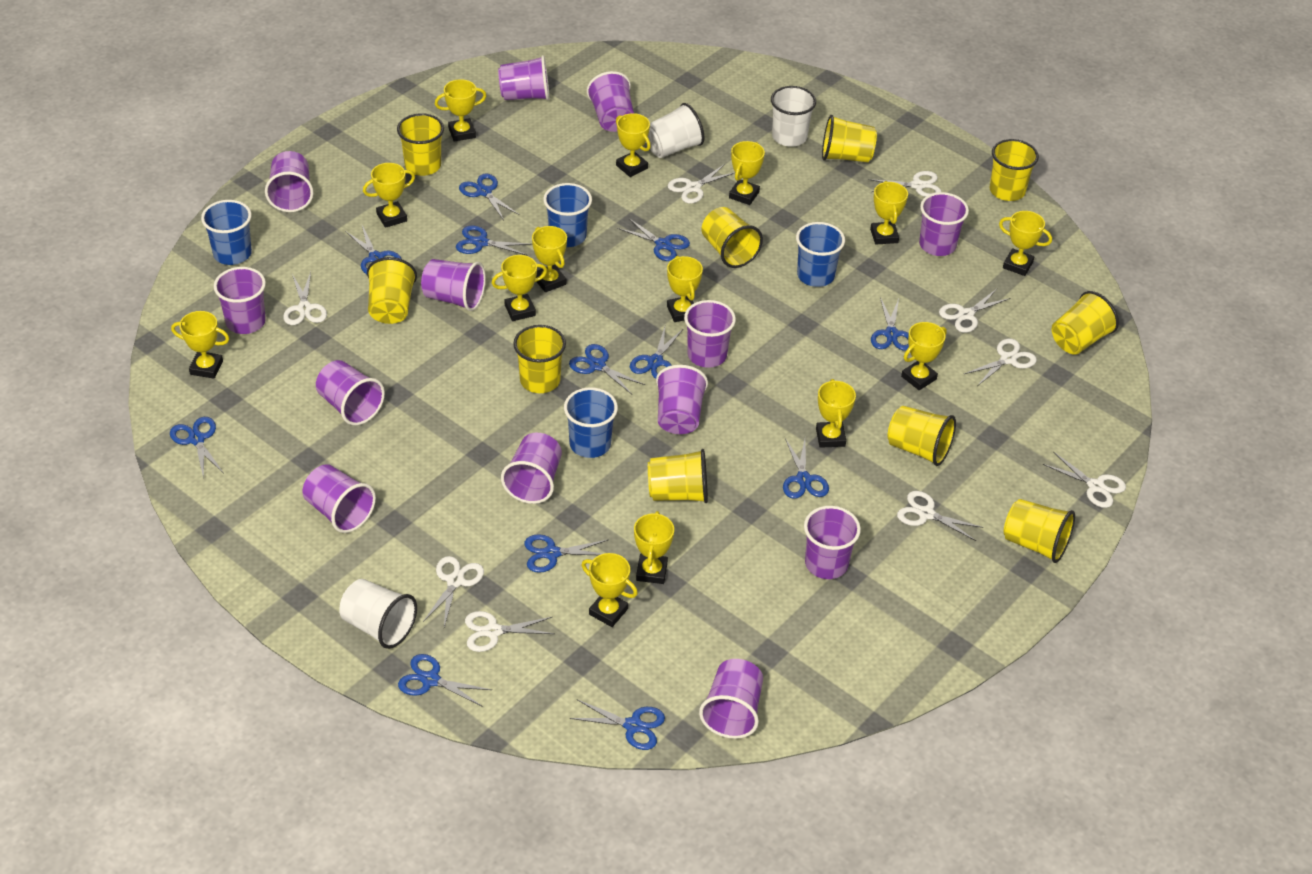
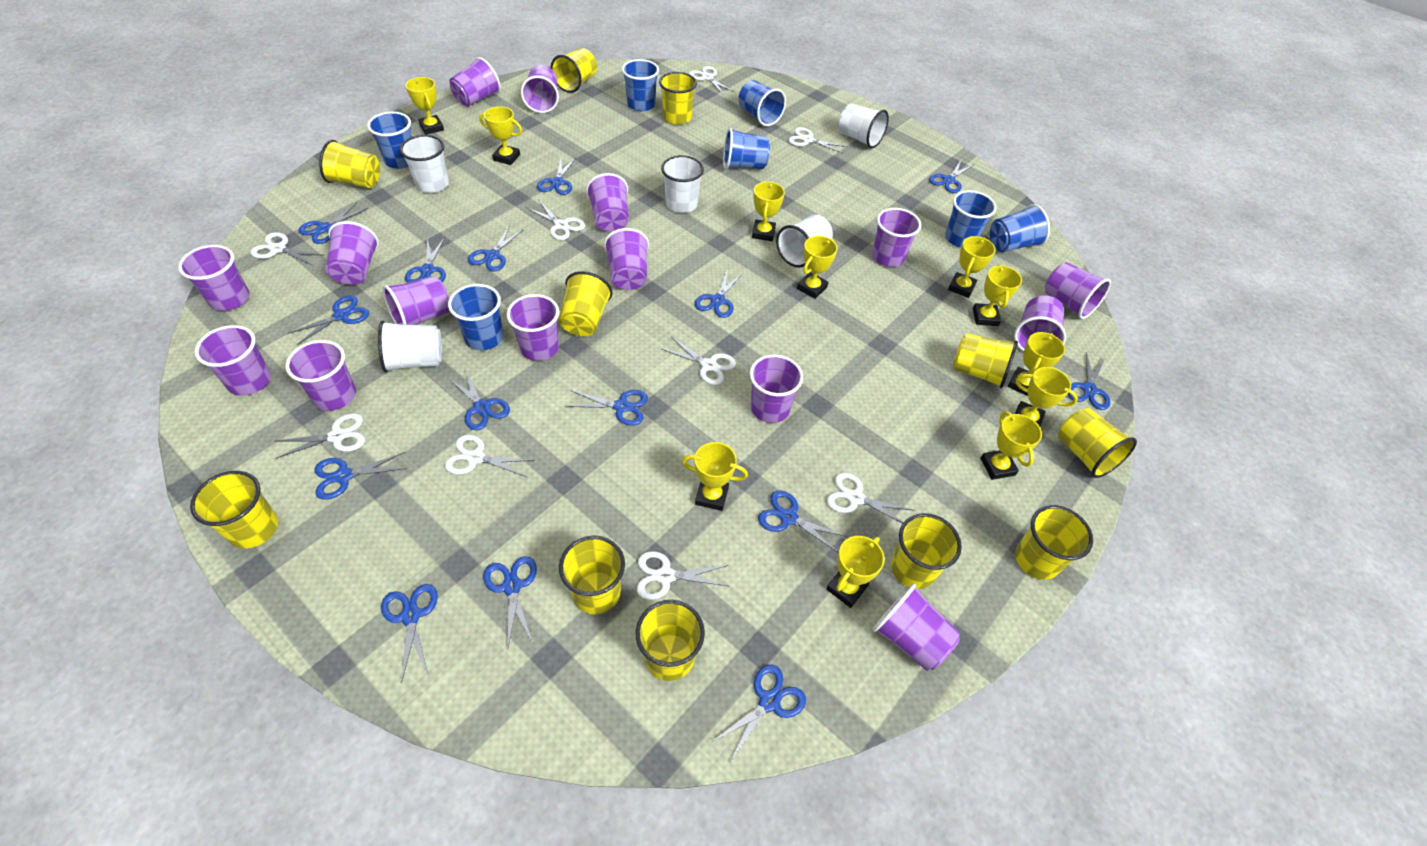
blue cup: [201,200,252,265] [543,183,592,247] [564,388,618,458] [796,222,845,287] = 4 -> [367,112,412,169] [448,284,504,350] [622,59,659,111] [723,128,770,169] [738,80,786,126] [945,190,997,248] [990,204,1050,252] = 7
blue scissors: [170,417,223,479] [345,225,401,274] [398,654,492,707] [456,226,532,256] [459,174,519,220] [524,534,609,573] [569,344,645,395] [570,700,665,750] [617,218,690,261] [630,327,684,379] [783,438,829,499] [871,297,909,351] = 12 -> [287,295,369,345] [298,202,368,244] [314,452,406,499] [381,584,438,684] [405,237,446,283] [447,369,510,431] [468,226,524,271] [483,556,537,650] [537,157,576,195] [566,390,648,426] [695,268,744,318] [712,665,806,762] [758,490,848,553] [929,160,973,193] [1068,352,1110,410] = 15
purple cup: [214,267,266,334] [265,151,314,212] [303,464,376,533] [316,360,385,426] [421,259,486,311] [498,55,549,100] [501,433,562,504] [587,71,634,132] [656,365,708,434] [684,300,736,368] [699,659,763,739] [804,506,861,579] [919,192,969,256] = 13 -> [178,245,250,311] [195,325,271,396] [286,340,356,411] [325,221,379,285] [383,276,449,325] [449,57,501,107] [506,294,559,361] [521,65,559,113] [586,173,629,232] [604,228,649,290] [750,355,803,423] [872,208,921,267] [872,583,960,671] [1014,295,1066,352] [1045,262,1111,319] = 15
white cup: [339,579,417,649] [648,103,705,158] [771,86,816,147] = 3 -> [378,321,442,373] [400,135,449,193] [661,155,704,213] [776,214,833,268] [839,103,889,148] = 5
yellow cup: [367,257,417,324] [397,113,444,176] [513,325,566,393] [648,449,708,503] [702,207,763,268] [822,115,877,162] [888,406,956,466] [990,139,1039,201] [1004,499,1075,563] [1052,291,1119,355] = 10 -> [190,471,278,549] [319,140,380,188] [551,48,597,93] [559,271,612,336] [559,535,625,614] [636,600,705,681] [659,72,697,125] [891,513,962,589] [953,333,1018,389] [1015,505,1093,580] [1058,408,1137,478] = 11
yellow trophy: [171,311,229,379] [363,163,415,228] [435,79,486,142] [492,255,547,321] [532,226,567,292] [582,553,638,627] [616,113,651,177] [634,511,674,584] [667,256,703,322] [729,141,765,205] [816,379,856,448] [870,181,908,245] [901,322,947,390] [999,211,1052,276] = 14 -> [406,77,444,135] [479,106,522,165] [682,442,748,511] [752,182,785,241] [797,236,837,299] [826,536,885,608] [948,236,996,298] [973,265,1022,326] [980,411,1042,480] [1008,332,1065,396] [1015,367,1078,427] = 11

